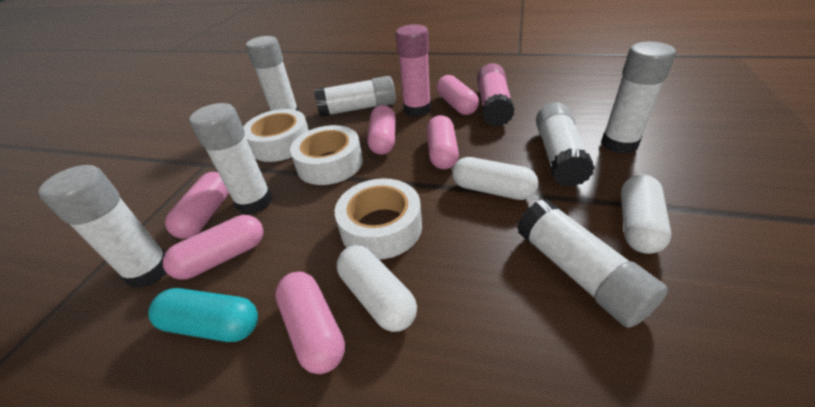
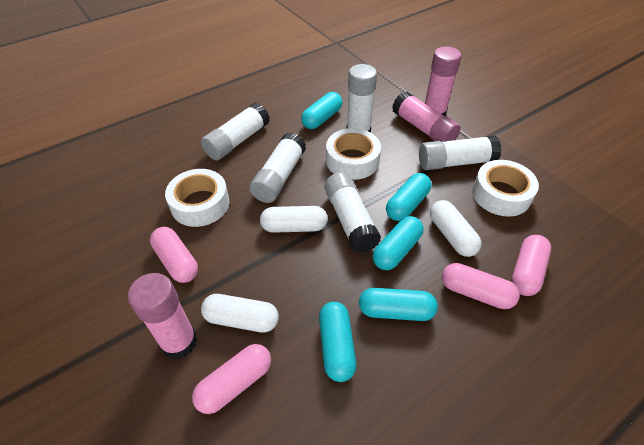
pink capsule: [163,215,263,280] [165,172,229,239] [275,272,345,374] [367,105,396,155] [427,115,459,169] [437,75,479,115] = 6 -> [150,227,198,283] [192,344,271,414] [442,263,520,309] [511,235,551,296] = 4
pink glue stick: [396,24,431,117] [477,63,515,127] = 2 -> [128,273,197,359] [392,91,461,142] [425,47,461,116] = 3
turquoise capsule: [148,288,258,342] = 1 -> [301,92,342,129] [319,302,356,382] [359,288,438,321] [373,216,424,270] [386,173,432,221] = 5
white glue stick: [38,165,166,288] [189,103,273,215] [246,36,299,111] [314,76,396,117] [517,199,668,328] [536,102,595,187] [601,42,676,154] = 7 -> [201,103,270,160] [250,133,306,203] [324,172,381,253] [346,64,377,133] [419,135,501,170] = 5

